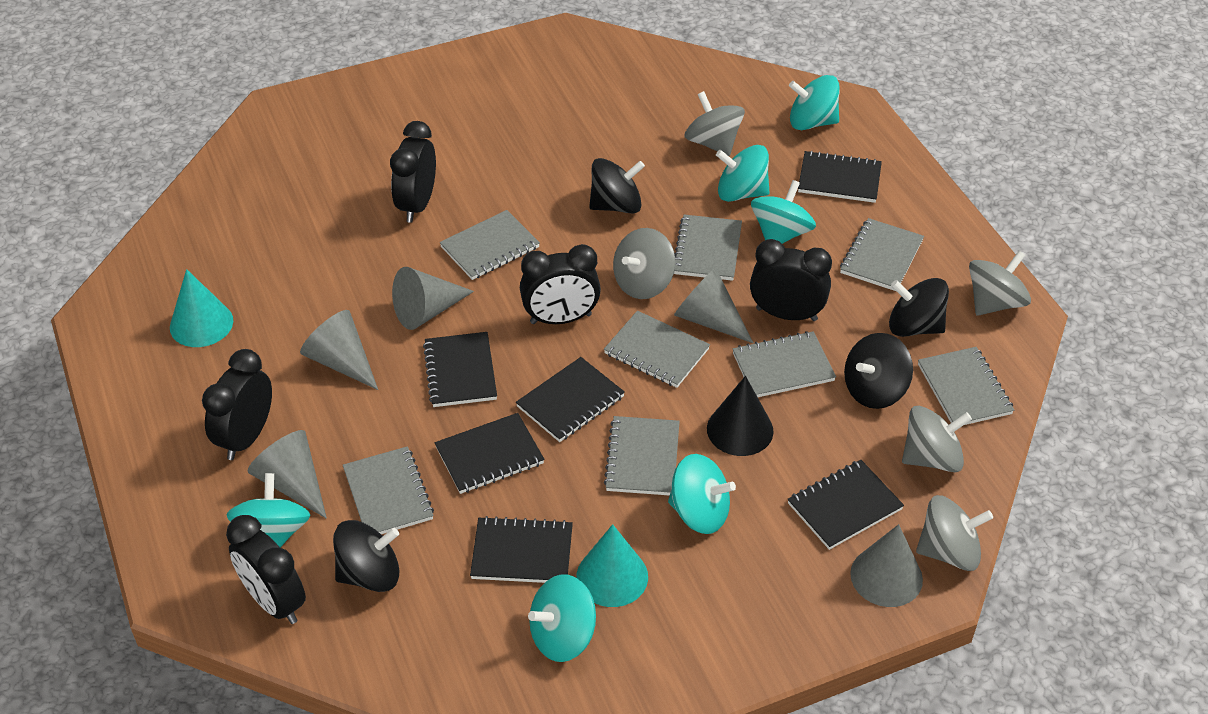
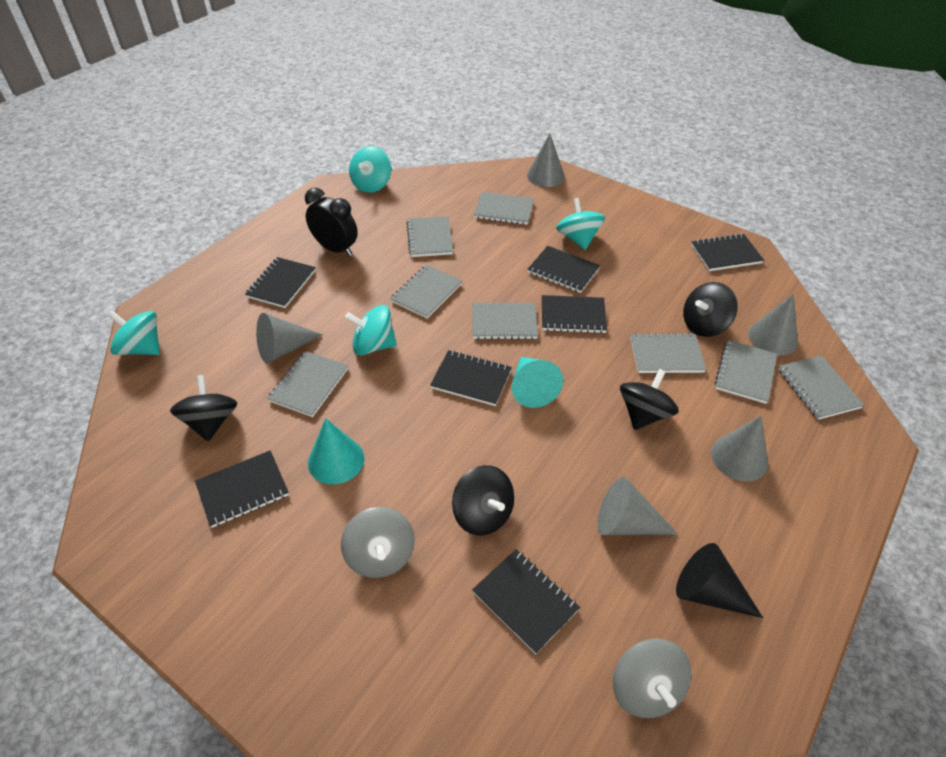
black clock: [202,349,272,460] [226,515,306,624] [390,121,436,223] [520,244,601,324] [750,239,832,321] = 5 -> [305,188,358,256] = 1
black notebook: [423,332,497,407] [435,413,545,494] [470,516,573,583] [516,357,625,442] [788,460,904,550] [798,151,882,203] = 6 -> [195,450,289,528] [245,257,316,308] [430,350,512,406] [472,549,580,654] [527,246,600,293] [542,295,607,333] [691,234,764,271] = 7
grey spinning top: [613,228,675,299] [684,91,745,156] [902,406,972,472] [916,495,993,571] [969,251,1031,315] = 5 -> [341,507,415,578] [613,638,691,718] = 2
turquoise spinning top: [227,473,310,547] [528,574,596,662] [668,454,736,534] [716,145,770,202] [751,180,816,244] [789,75,840,130] = 6 -> [107,310,160,355] [345,305,397,355] [349,146,391,193] [556,198,605,250] = 4

